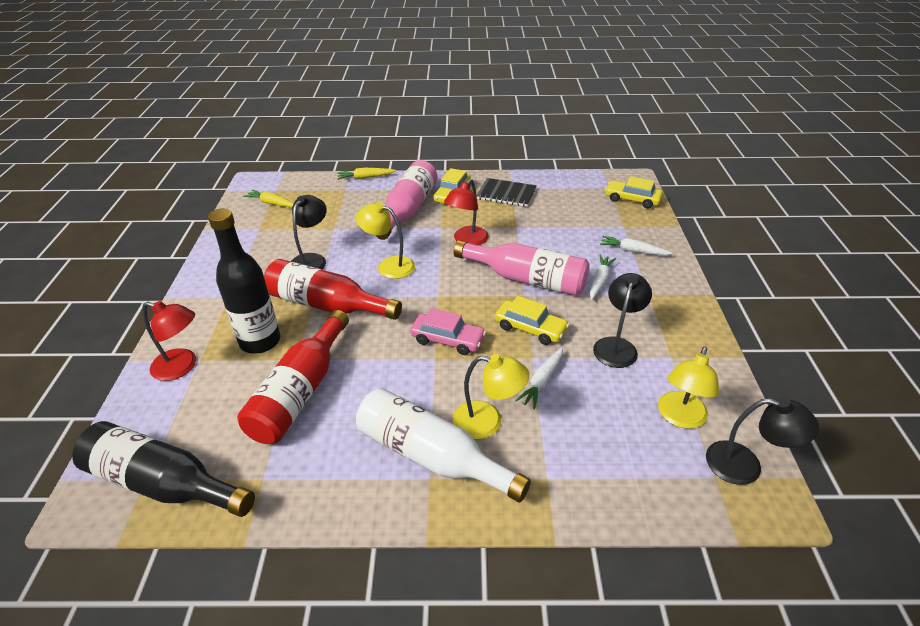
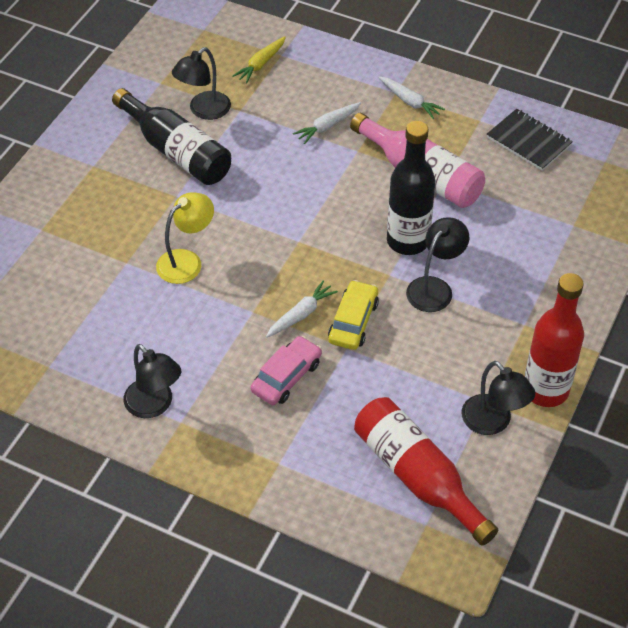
black lamp: [291,195,327,269] [593,273,652,368] [706,398,819,485] = 3 -> [123,344,181,418] [172,47,231,120] [406,217,469,312] [462,361,535,435] = 4
pink bottle: [375,160,438,240] [454,240,589,296] = 2 -> [350,113,485,208] = 1
red lamp: [142,301,196,381] [444,179,489,245] = 2 -> none = 0
white bottle: [356,388,531,503] = 1 -> none = 0
yellow car: [433,168,471,204] [495,296,569,345] [605,176,663,209] = 3 -> [328,280,379,350] = 1
yellow carrot: [243,190,294,208] [337,168,396,180] = 2 -> [233,36,286,83] = 1
yellow lamp: [356,202,415,279] [453,354,529,439] [658,347,719,429] = 3 -> [156,192,214,284] = 1

